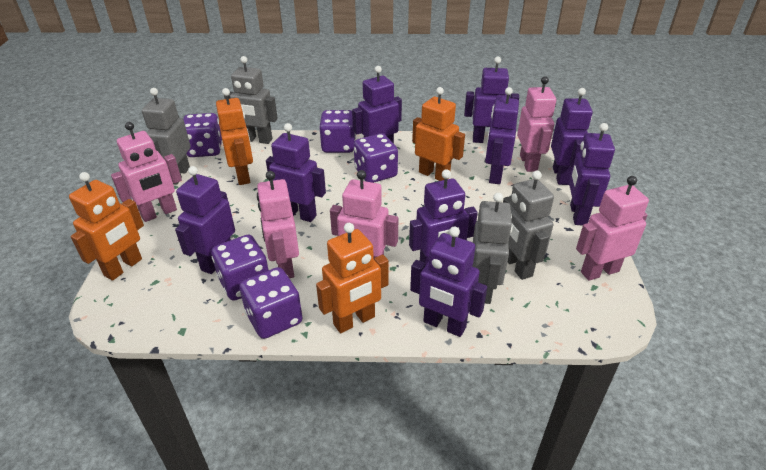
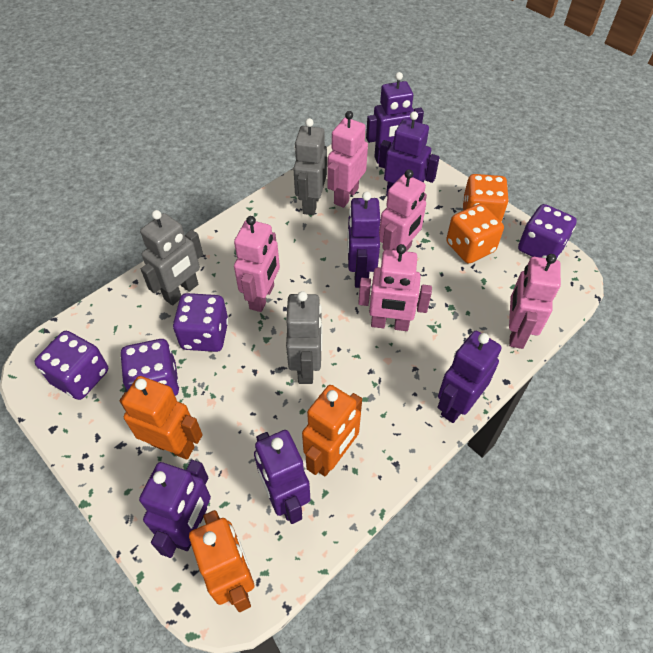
grey robot: [142,88,191,185] [224,56,278,144] [472,193,513,304] [503,171,554,280] = 4 -> [140,210,203,305] [286,291,323,384] [293,118,327,215] = 3
orange dice: none = 0 -> [446,204,504,263] [463,174,509,222] = 2
orange robot: [69,172,144,281] [216,88,253,185] [316,223,389,333] [412,87,465,181] = 4 -> [120,376,203,460] [189,510,254,612] [302,385,362,477] = 3
purple dice: [183,113,222,157] [211,235,268,301] [239,267,302,339] [319,110,356,153] [354,133,398,183] = 5 -> [34,331,108,400] [121,339,179,396] [173,293,228,352] [518,204,577,260] = 4
purple robot: [175,166,235,274] [266,123,326,222] [352,66,402,144] [409,169,478,264] [410,226,487,337] [464,57,519,143] [485,87,519,184] [551,88,593,185] [569,123,615,226] = 9 -> [139,460,211,558] [254,430,311,524] [347,192,380,288] [366,72,424,164] [379,111,440,196] [437,331,502,423] = 6

